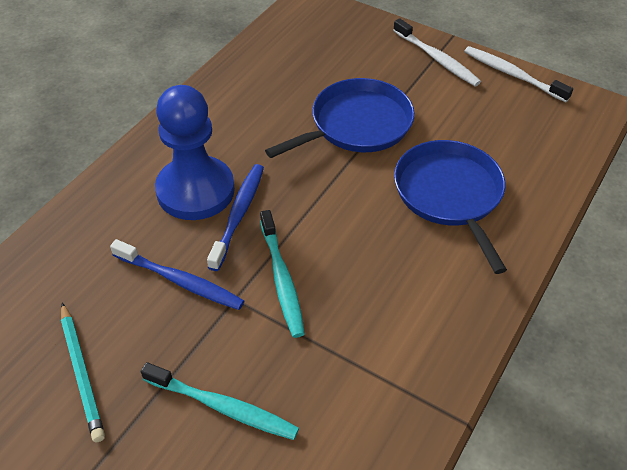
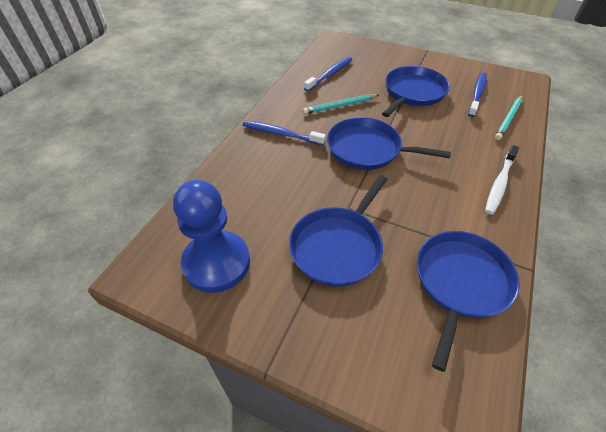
blue pan: [265,78,415,158] [394,140,507,274] = 2 -> [289,175,387,286] [327,117,451,170] [382,66,450,117] [417,231,520,372] = 4
blue toothbrush: [110,239,244,310] [207,164,264,271] = 2 -> [243,121,326,145] [304,57,352,91] [468,73,487,117] = 3
turquoise pencil: [61,303,105,442] = 1 -> [303,94,379,114] [495,95,523,140] = 2
turquoise toothbrush: [141,362,299,440] [260,210,305,338] = 2 -> none = 0
white toothbrush: [393,18,481,86] [464,46,573,102] = 2 -> [485,145,519,215] = 1

